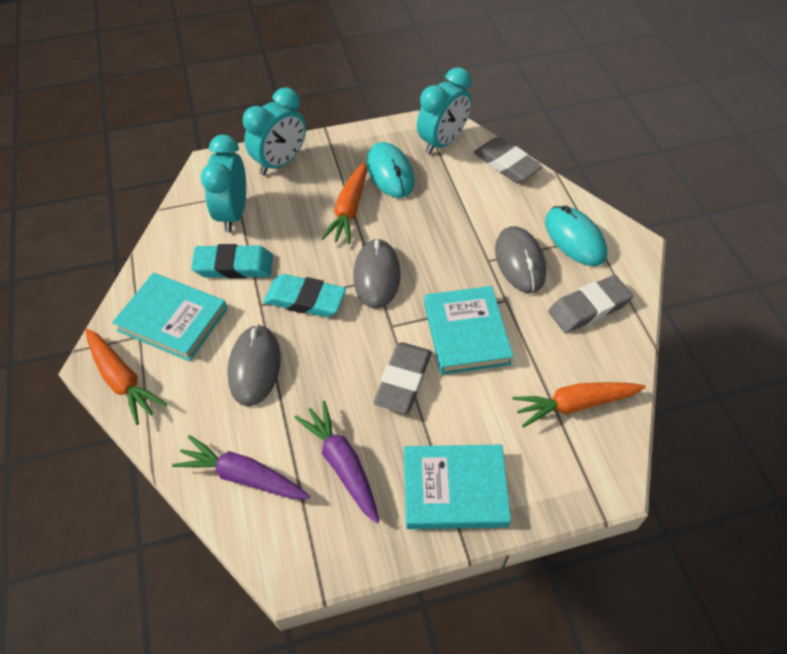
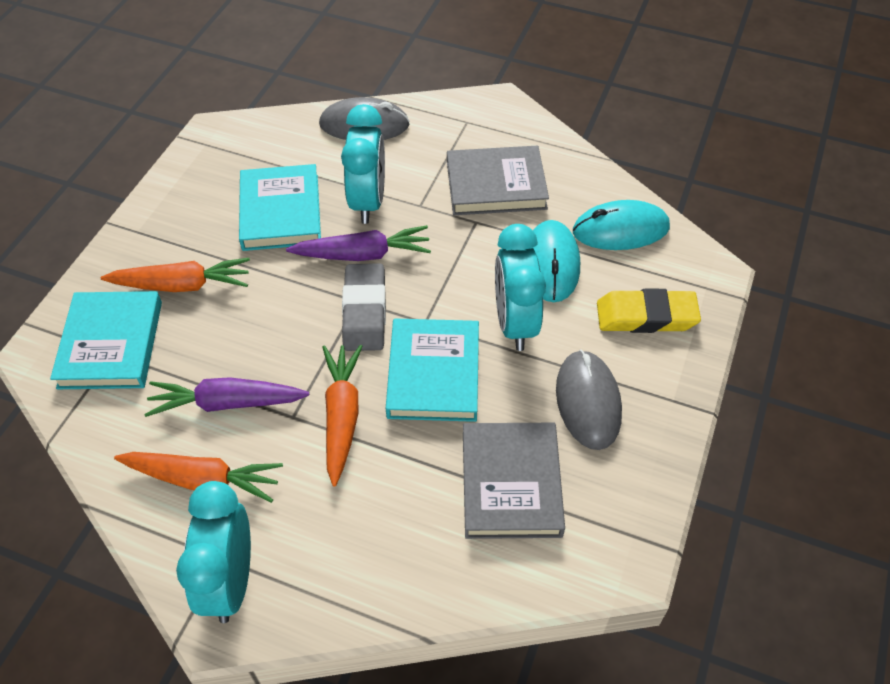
grey book: none = 0 -> [447,146,549,215] [463,423,565,539] = 2
grey eraser: [374,342,432,414] [474,137,543,183] [548,275,633,333] = 3 -> [342,263,386,351] = 1
grey mouse: [227,324,281,406] [353,238,401,309] [495,226,546,293] = 3 -> [319,97,410,140] [556,350,622,450] = 2
turquoise eraser: [191,244,273,279] [264,274,346,317] = 2 -> none = 0
yellow eraser: none = 0 -> [597,289,701,333] = 1

